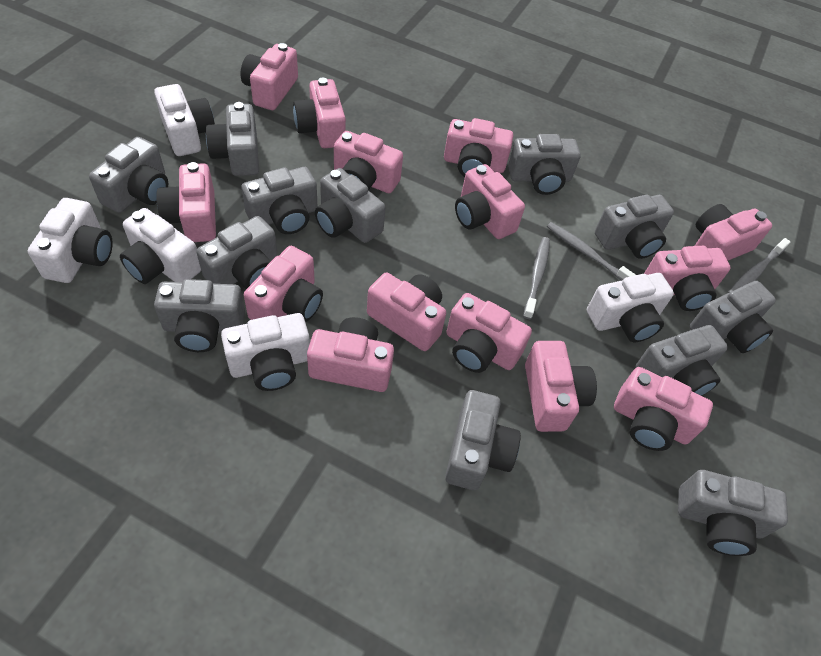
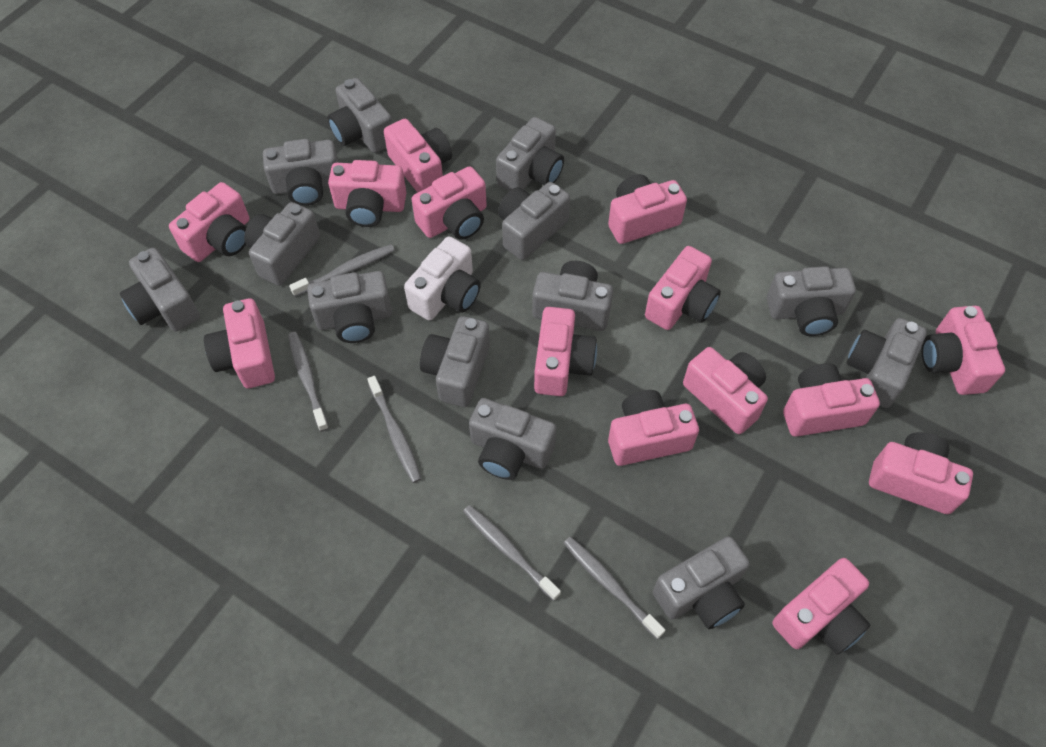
grey camera: [89,137,168,213] [154,279,245,352] [196,216,278,289] [206,102,259,176] [241,167,317,234] [315,168,385,243] [445,390,521,490] [508,134,581,195] [595,195,674,259] [635,325,728,396] [678,470,788,556] [689,281,776,353] = 12 -> [120,248,200,332] [244,202,320,286] [263,139,339,206] [307,271,392,343] [328,78,393,153] [420,316,490,407] [469,398,556,480] [496,117,564,191] [498,182,570,260] [532,261,613,331] [653,536,750,629] [767,266,856,336] [846,318,927,408] = 13
grey toothbrush: [523,237,550,319] [547,222,636,281] [728,238,790,293] = 3 -> [288,332,329,432] [289,244,395,297] [367,376,421,483] [463,505,561,601] [564,537,665,639] = 5
white camera: [28,198,113,283] [120,208,201,284] [154,84,215,156] [221,313,310,391] [587,273,674,342] = 5 -> [404,236,481,321] = 1

